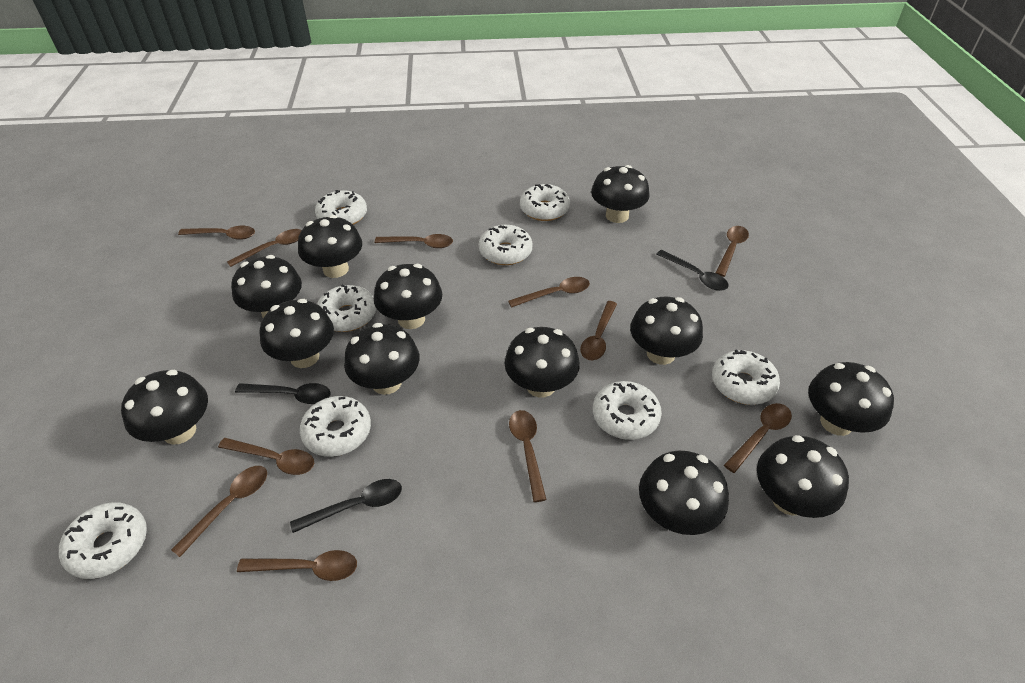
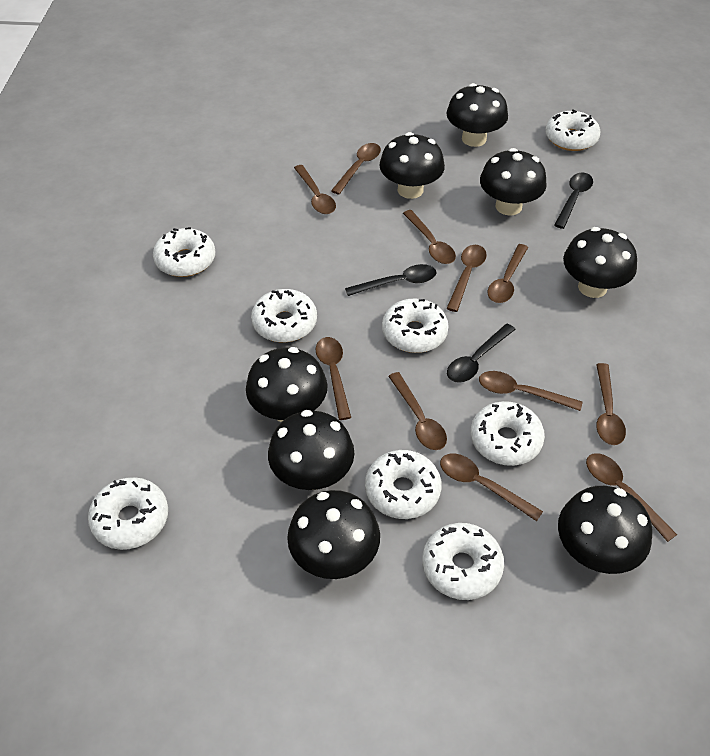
black mushroom: [121,370,208,444] [231,255,302,318] [259,299,334,368] [298,215,362,278] [344,323,419,395] [374,264,442,329] [505,327,580,398] [591,165,650,223] [630,297,703,365] [639,451,729,535] [757,435,849,518] [808,362,894,436] = 12 -> [246,347,328,422] [268,410,354,490] [287,490,380,579] [379,132,445,199] [446,83,508,147] [480,148,547,216] [558,486,652,574] [563,227,637,298] = 8

